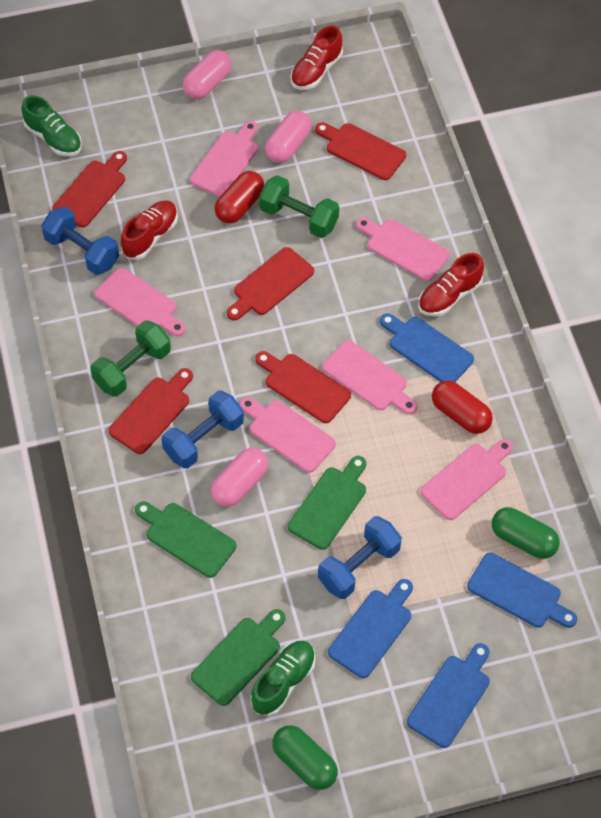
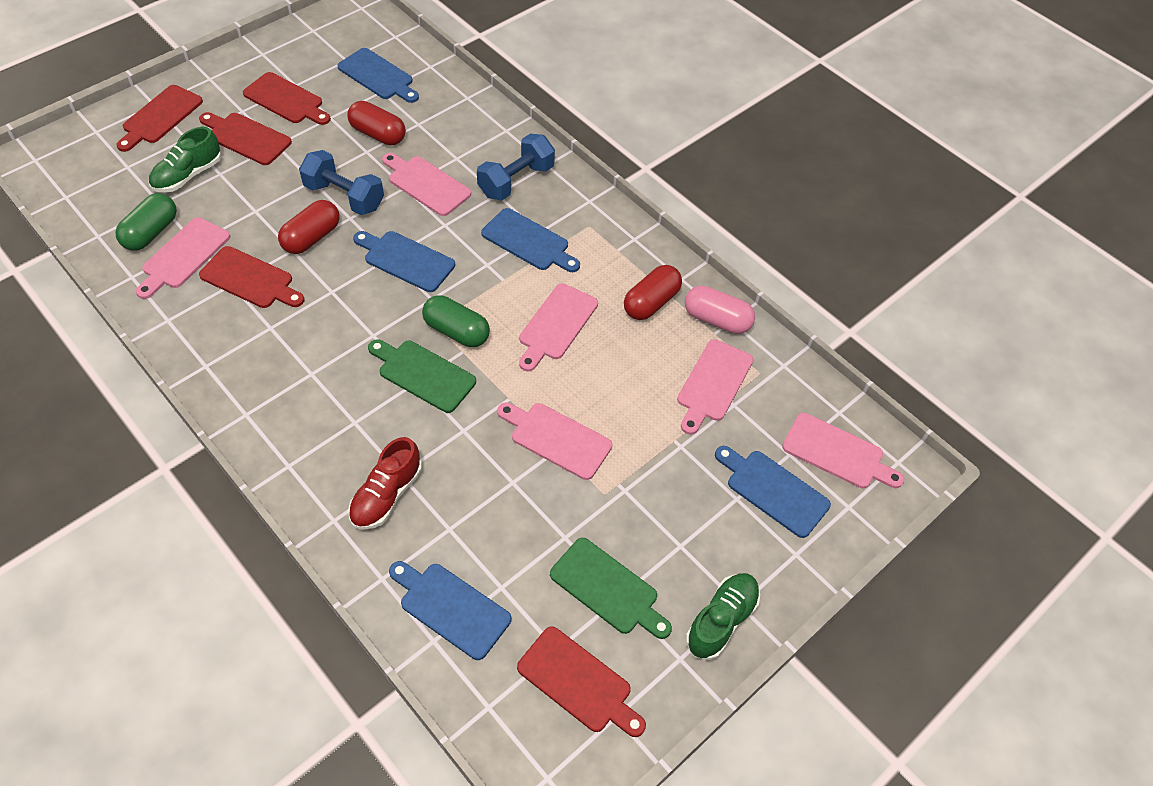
blue cutting board: [328,579,413,678] [380,313,474,382] [407,643,490,748] [467,553,577,628] = 4 -> [337,48,419,103] [353,231,455,292] [389,561,511,660] [481,208,580,272] [715,446,831,538] = 5
blue dumbbell: [41,206,119,275] [162,391,244,468] [318,516,402,599] = 3 -> [299,150,384,215] [477,133,555,201] = 2
green cutting board: [135,502,237,578] [191,609,286,706] [288,456,366,550] = 3 -> [368,339,476,413] [550,538,672,639] = 2
green dumbbell: [90,320,171,397] [259,175,339,238] = 2 -> none = 0
pink capsule: [183,50,232,99] [211,448,268,507] [265,111,311,163] = 3 -> [685,286,755,334] = 1
red capsule: [214,171,264,224] [432,380,493,434] = 2 -> [278,200,339,254] [347,101,406,145] [624,265,682,320] = 3
red shoe: [121,200,178,260] [291,25,343,90] [418,253,484,316] = 3 -> [348,437,422,530] = 1

